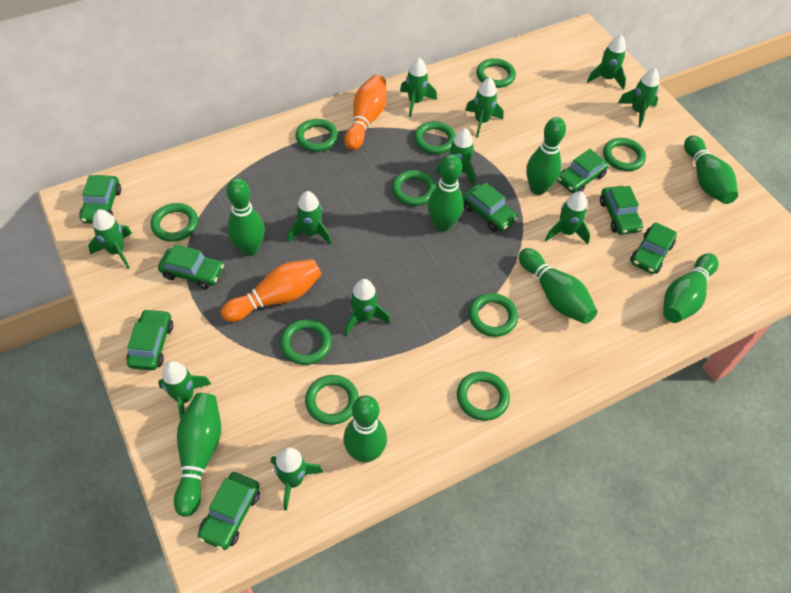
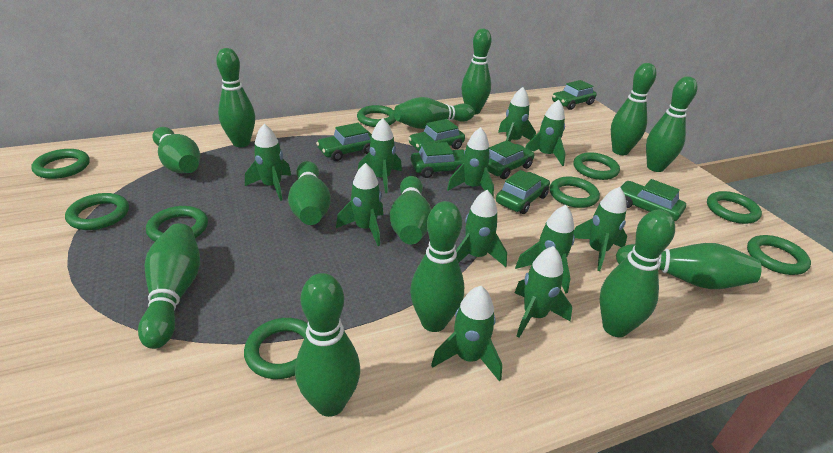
green bowling pin: [174,393,221,517] [227,178,265,256] [343,395,387,463] [428,154,463,232] [519,248,598,324] [526,117,566,195] [663,253,718,323] [684,135,738,204] = 8 -> [138,223,200,349] [152,127,200,173] [216,48,255,147] [288,161,331,225] [295,273,360,417] [389,176,431,244] [394,97,474,129] [410,201,464,332] [461,29,492,114] [600,210,675,337] [611,63,656,155] [616,243,762,289] [646,76,697,172] = 13
green car: [80,175,121,224] [127,309,173,370] [158,244,224,289] [198,472,260,550] [462,183,518,232] [557,149,609,193] [600,186,643,235] [630,222,677,274] = 8 -> [316,123,372,161] [408,119,465,151] [411,142,465,178] [487,140,534,179] [496,170,550,214] [552,80,597,110] [621,179,686,221] = 7
green ring: [151,203,198,242] [280,319,332,365] [295,119,338,152] [305,375,359,425] [392,170,436,206] [414,121,456,154] [457,371,510,421] [469,293,518,337] [476,58,516,88] [603,138,646,171] = 10 -> [31,149,90,179] [65,193,129,230] [146,206,208,241] [244,318,308,379] [357,105,396,127] [550,177,600,208] [573,152,620,180] [707,191,762,224] [747,235,811,275] = 9
orange bowling pin: [221,259,322,322] [344,75,387,150] = 2 -> none = 0

